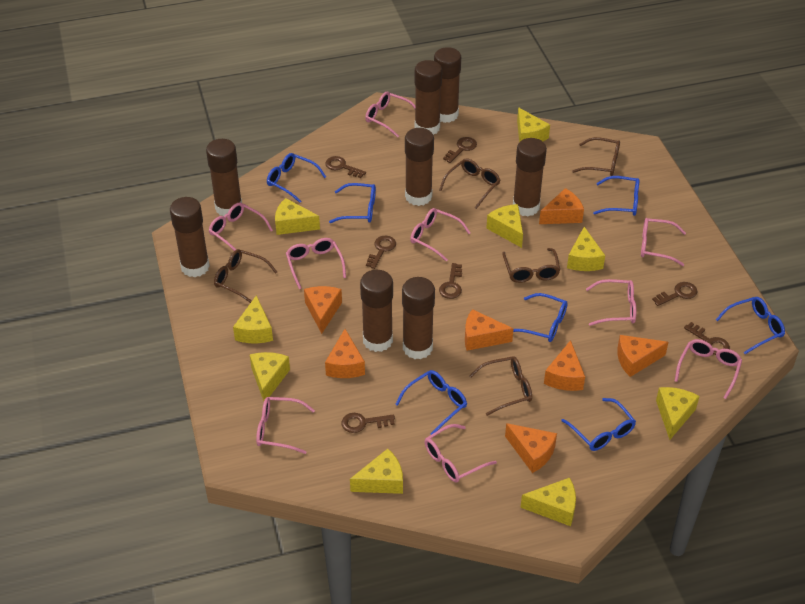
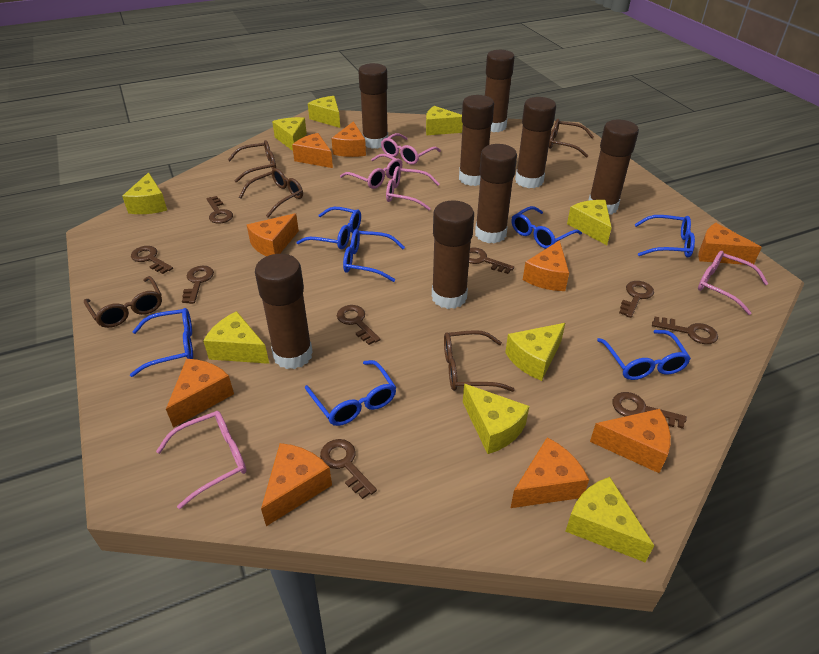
brown key: [325,156,366,178] [341,413,395,433] [366,236,396,269] [439,263,462,299] [443,137,477,163] [652,282,698,306] [684,322,730,355] = 7 -> [131,246,173,274] [182,266,214,304] [206,196,233,224] [320,439,377,499] [337,305,381,345] [469,247,514,274] [612,392,687,429] [619,281,654,318] [652,317,718,344] = 9
orange cheese: [304,286,342,334] [325,329,365,378] [465,309,514,351] [505,423,557,473] [539,188,584,224] [544,340,585,391] [617,335,669,377] = 7 -> [166,359,234,428] [247,213,299,256] [261,443,332,526] [292,133,333,168] [331,121,366,157] [511,437,589,508] [523,240,569,291] [590,409,671,473] [698,223,762,265] = 9
pink glasses: [209,202,273,251] [256,397,315,454] [286,238,346,289] [365,91,415,138] [410,208,471,262] [425,424,497,482] [586,279,636,326] [641,218,686,266] [675,339,742,399] = 9 -> [156,411,247,509] [340,154,402,189] [381,133,441,165] [386,166,439,210] [698,251,769,315] = 5

